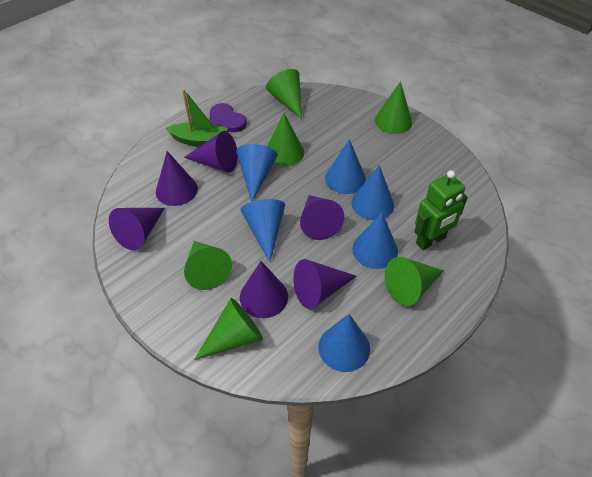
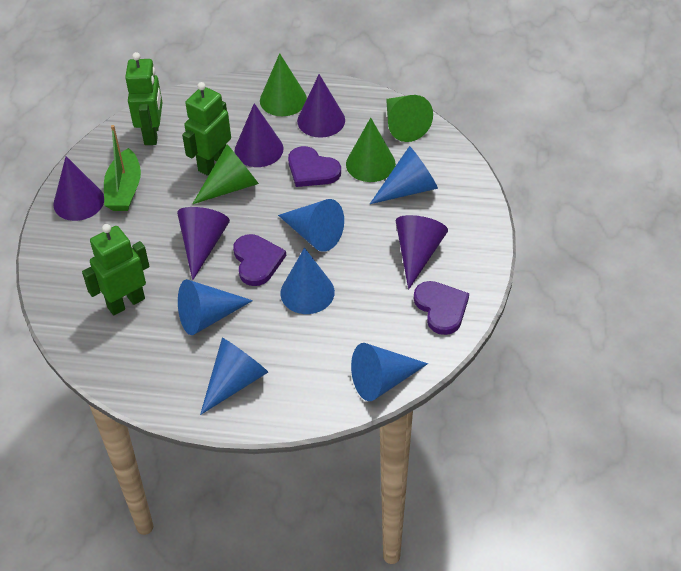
green cone: [184,241,232,290] [194,298,263,360] [266,69,302,119] [267,113,304,167] [375,81,412,134] [385,257,444,306] = 6 -> [192,144,259,204] [260,53,307,116] [346,118,396,182] [386,95,433,142] = 4
green robot: [414,170,468,250] = 1 -> [82,224,150,315] [125,52,163,145] [182,82,231,176] = 3
purple cone: [109,208,165,250] [156,151,198,206] [184,131,238,172] [240,261,288,318] [293,259,357,309] [300,195,344,240] = 6 -> [53,156,104,221] [177,207,230,280] [235,103,283,167] [297,74,345,138] [396,215,448,290] = 5
purple heart: [209,103,247,132] = 1 -> [233,234,286,286] [288,146,341,187] [414,281,469,335] = 3

